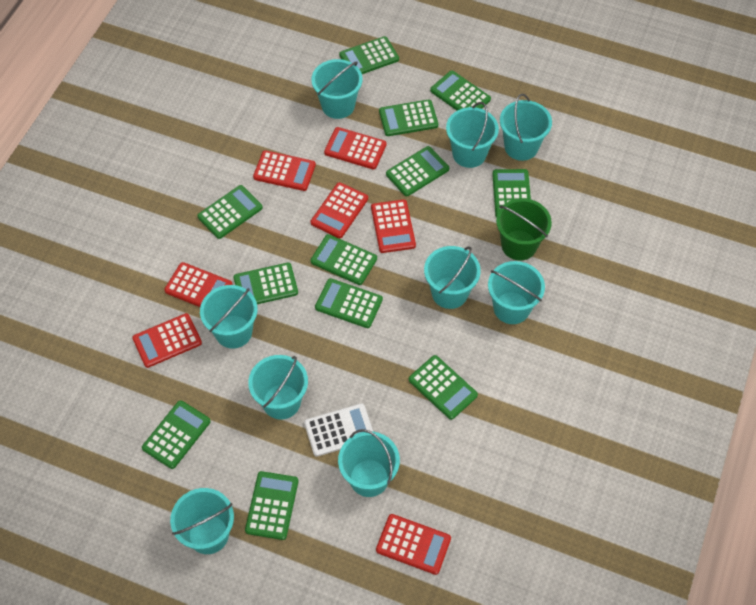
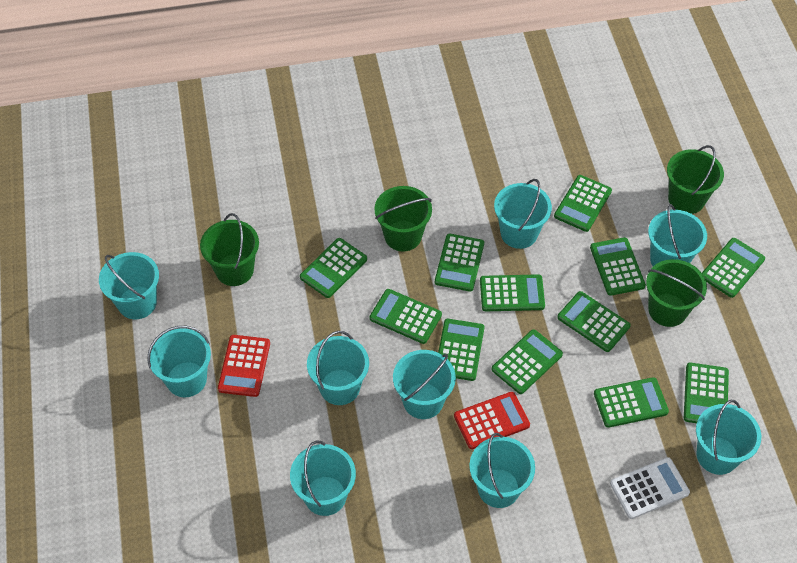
green bucket: [496,198,552,261] = 1 -> [200,213,259,286] [374,186,432,252] [646,259,707,327] [667,145,724,214] = 4
red calculator: [132,313,202,368] [164,262,233,307] [253,150,316,191] [311,182,368,238] [324,127,387,170] [371,199,416,253] [376,514,451,575] = 7 -> [218,335,270,397] [454,392,530,449] = 2

